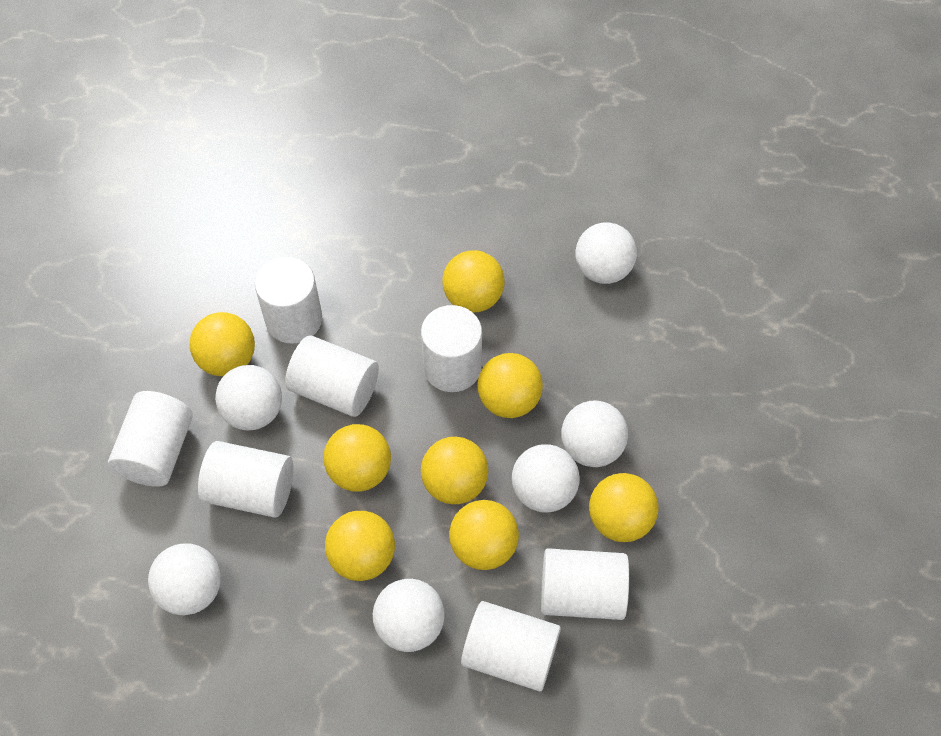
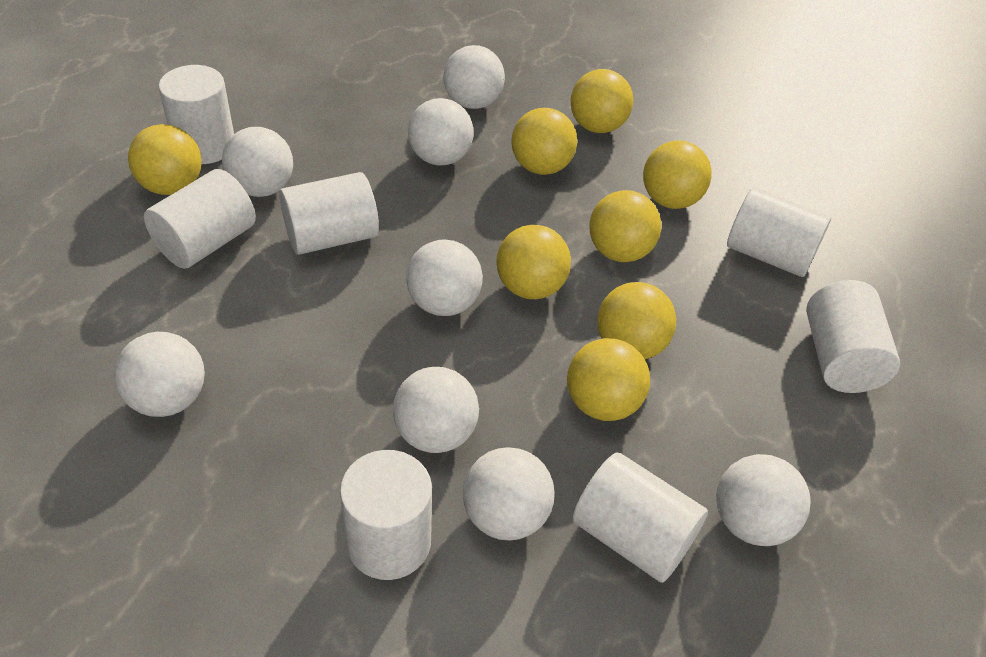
white ball: [148,543,221,615] [215,365,282,431] [373,579,445,652] [512,444,580,512] [561,400,628,467] [575,222,637,284] = 6 -> [114,332,205,417] [222,127,293,197] [393,367,479,453] [406,239,483,316] [408,98,474,165] [443,45,505,109] [463,447,555,541] [716,454,810,546] = 8

